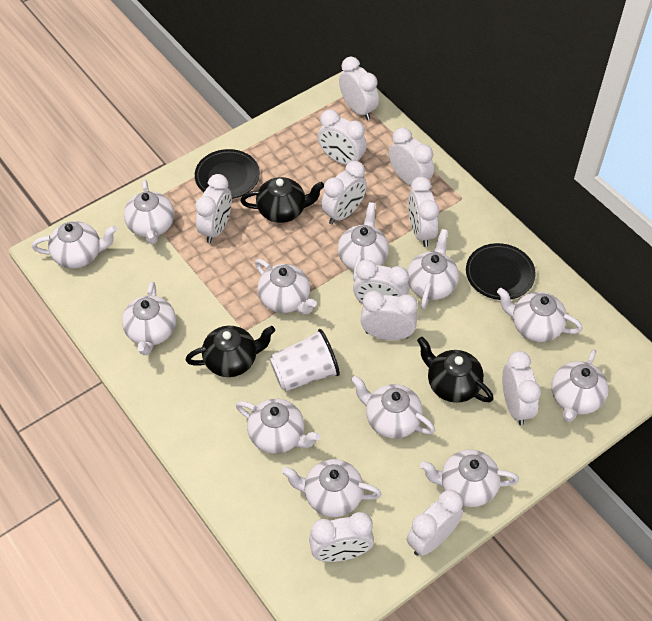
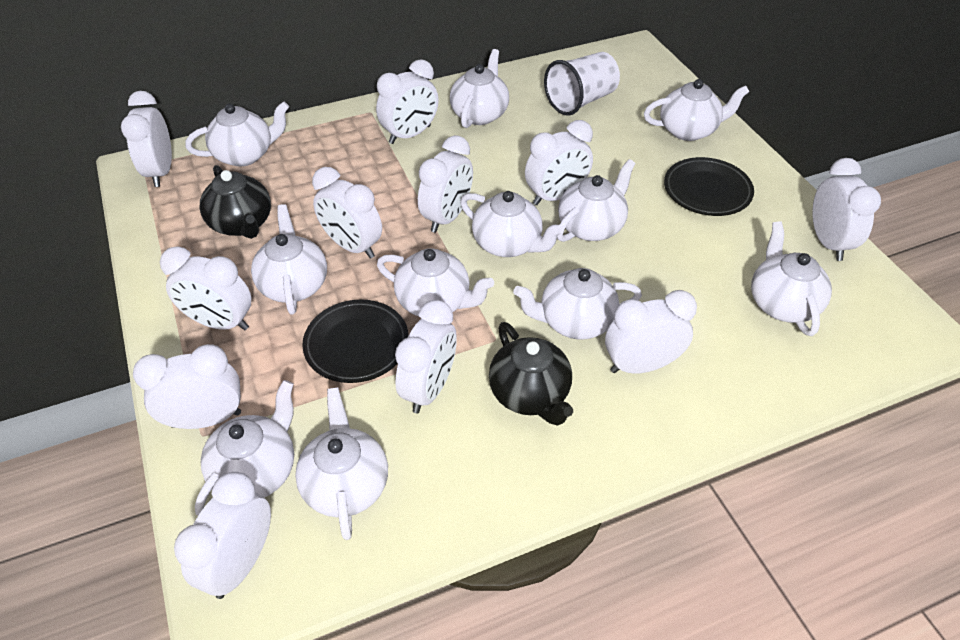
black teapot: [185,326,275,377] [241,177,324,223] [417,337,494,403] = 3 -> [200,165,271,239] [489,322,573,426] = 2
white teapot: [32,221,117,268] [122,282,176,355] [124,180,174,245] [236,399,320,454] [255,259,317,314] [282,459,382,517] [338,202,389,282] [351,375,435,439] [407,229,459,309] [420,449,519,507] [497,288,583,342] [551,349,608,422] = 12 -> [185,102,289,167] [195,380,294,515] [251,204,327,315] [295,387,388,540] [377,248,494,316] [450,49,509,128] [460,191,564,257] [513,268,642,339] [557,159,636,242] [644,79,750,141] [751,221,832,336] = 11

